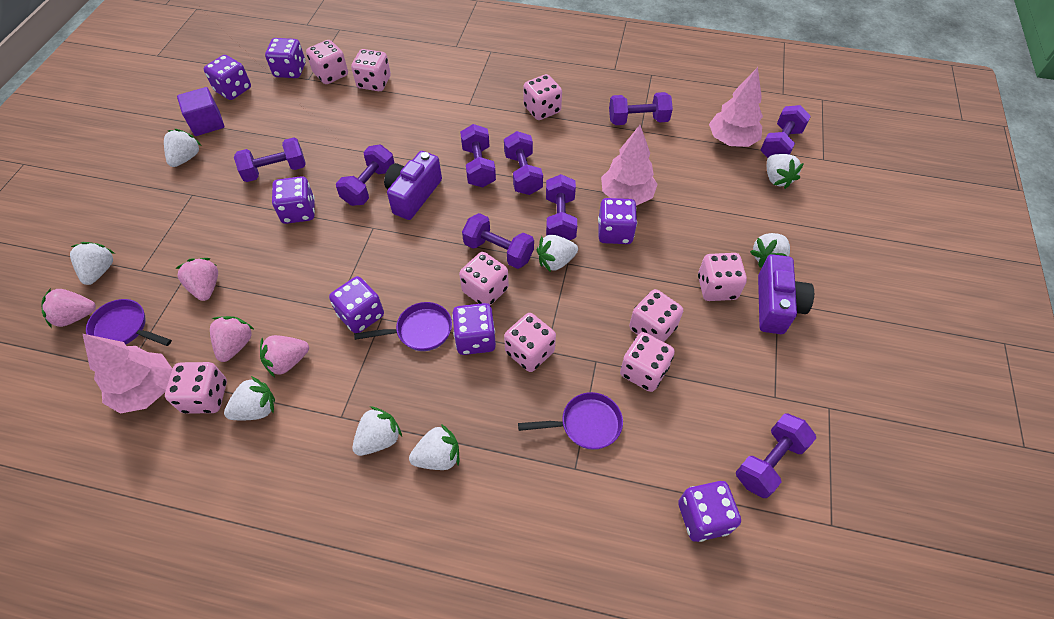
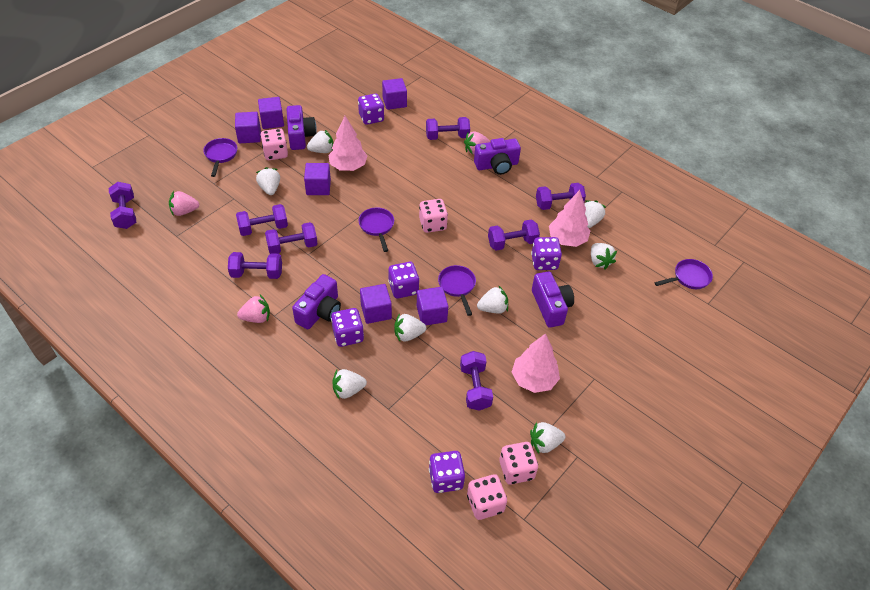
pink dice: [165,362,227,414] [306,40,348,84] [351,49,391,91] [459,252,509,306] [504,313,556,372] [523,74,562,120] [620,332,675,392] [629,289,683,342] [698,253,747,301] = 9 -> [260,128,288,160] [419,199,448,233] [467,474,507,520] [500,442,538,485] = 4
pink strawberry: [42,288,96,327] [175,258,218,301] [210,316,255,362] [260,335,309,377] = 4 -> [169,191,199,216] [237,295,270,323] [464,131,490,154] = 3
purple camera: [384,151,442,220] [758,254,814,334] = 2 -> [287,105,317,150] [292,274,341,329] [474,138,521,175] [532,271,574,328] = 4
purple cube: [177,87,225,136] = 1 -> [235,112,261,143] [258,97,284,129] [304,163,331,195] [360,284,392,324] [382,78,407,110] [417,287,448,325] = 6
purple dice: [204,55,251,100] [265,38,306,78] [272,176,315,224] [329,276,384,333] [452,303,496,355] [598,198,637,244] [678,481,741,542] = 7 -> [331,308,364,347] [358,93,384,125] [388,262,419,299] [429,451,465,493] [531,237,562,270] = 5
purple dumbbell: [234,138,306,182] [336,145,395,206] [460,124,496,188] [462,213,534,269] [504,131,543,195] [546,174,577,240] [609,92,673,125] [736,414,816,498] [761,105,811,158] = 9 -> [109,182,136,229] [228,252,282,279] [236,204,288,236] [265,222,318,254] [426,117,470,140] [460,351,493,411] [488,220,540,251] [536,183,586,210] = 8
purple pan: [86,299,172,346] [354,302,452,351] [518,392,623,450] = 3 -> [203,138,237,177] [359,208,394,252] [438,265,476,316] [654,259,713,289] = 4

